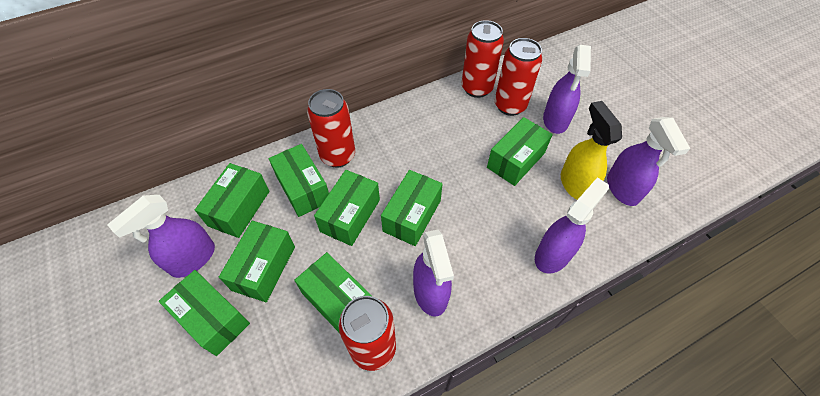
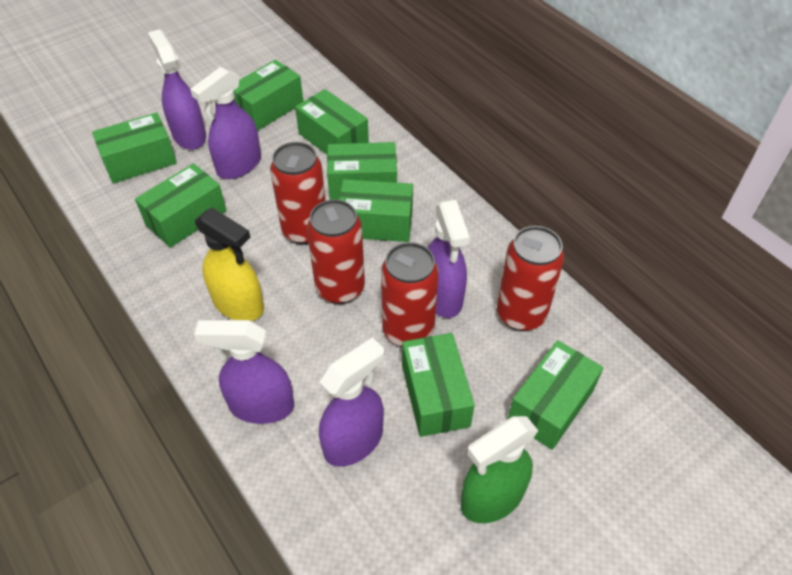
green spray bottle: none = 0 -> [461,416,538,523] = 1

